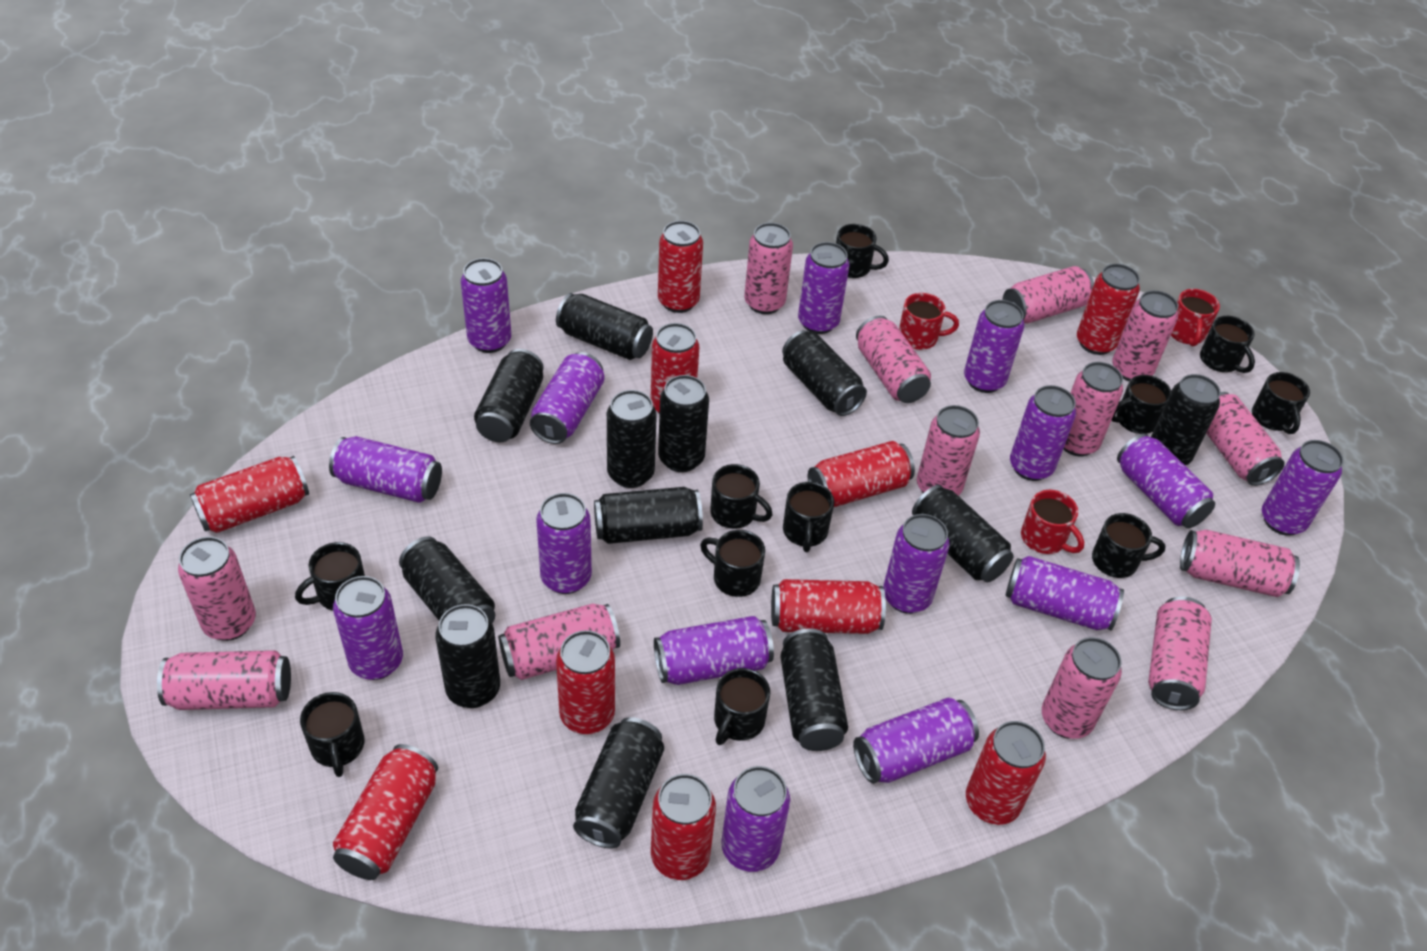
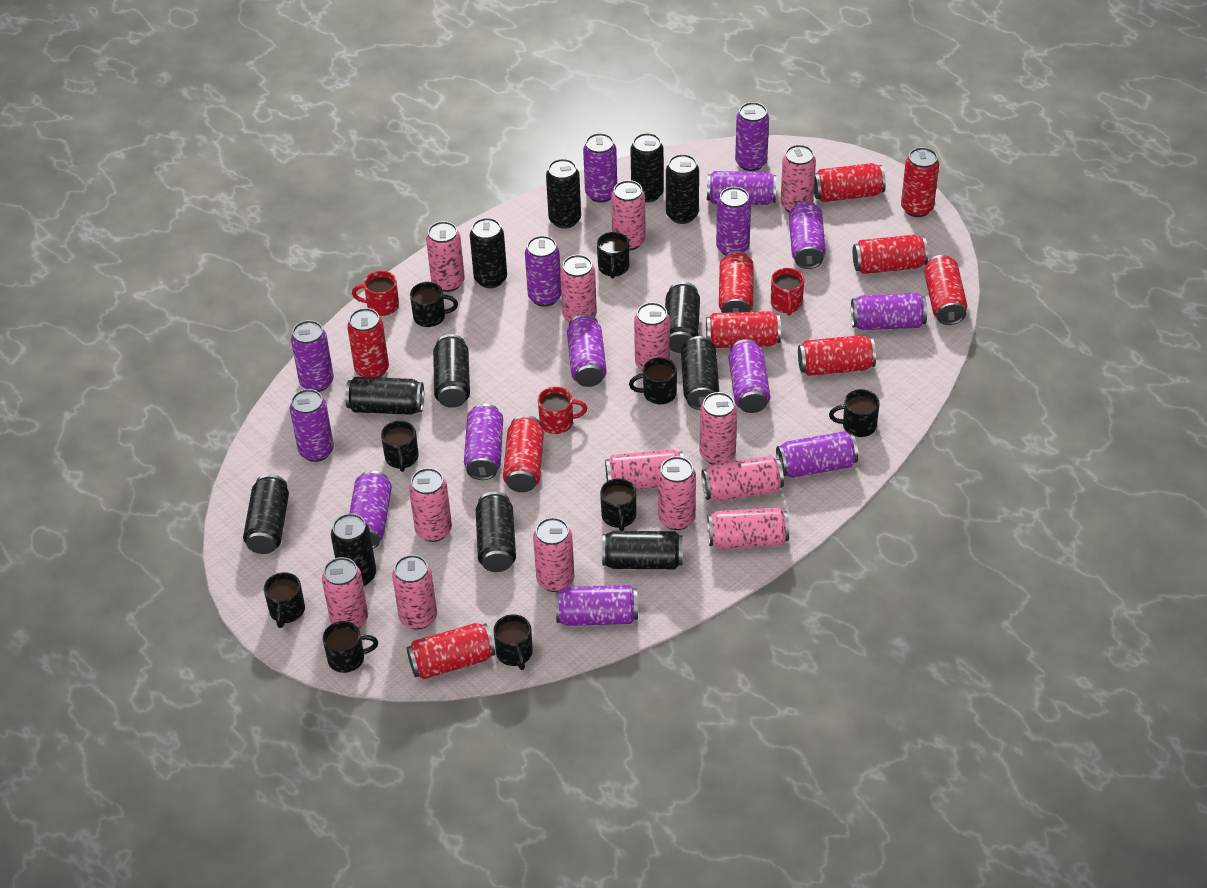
black mug: [295,542,365,611] [300,692,364,777] [700,530,765,597] [710,464,773,529] [714,668,770,745] [783,482,834,552] [836,224,889,278] [1092,513,1165,578] [1112,375,1171,434] [1200,316,1255,373] [1252,372,1310,434] = 11 -> [264,572,305,628] [323,621,378,673] [381,421,419,472] [410,282,458,327] [493,614,533,670] [597,232,629,279] [600,479,636,531] [629,357,677,404] [829,389,880,437] = 9
pink can: [157,650,291,710] [178,537,256,641] [498,604,620,680] [744,223,793,314] [856,316,931,403] [917,405,980,496] [1003,266,1094,324] [1042,637,1122,739] [1063,362,1123,456] [1112,290,1178,381] [1148,597,1212,710] [1180,530,1300,597] [1206,392,1285,486] = 13 -> [322,557,368,629] [392,555,437,630] [409,468,452,542] [426,221,465,292] [533,517,574,592] [560,255,597,322] [605,449,683,490] [611,180,646,250] [634,302,670,371] [658,456,696,530] [700,392,737,465] [702,456,784,501] [707,508,789,549] [780,145,816,212] = 14

